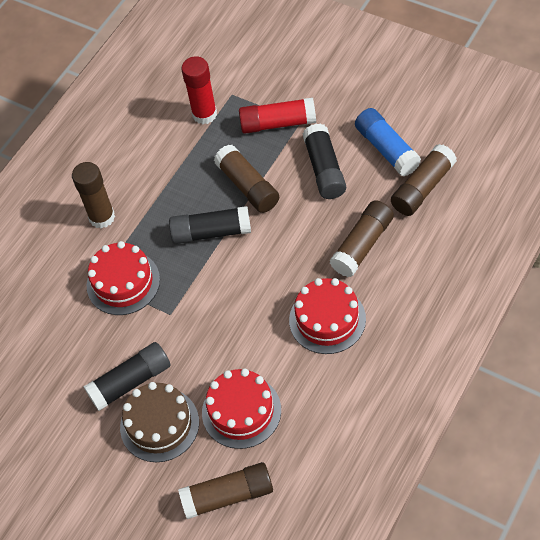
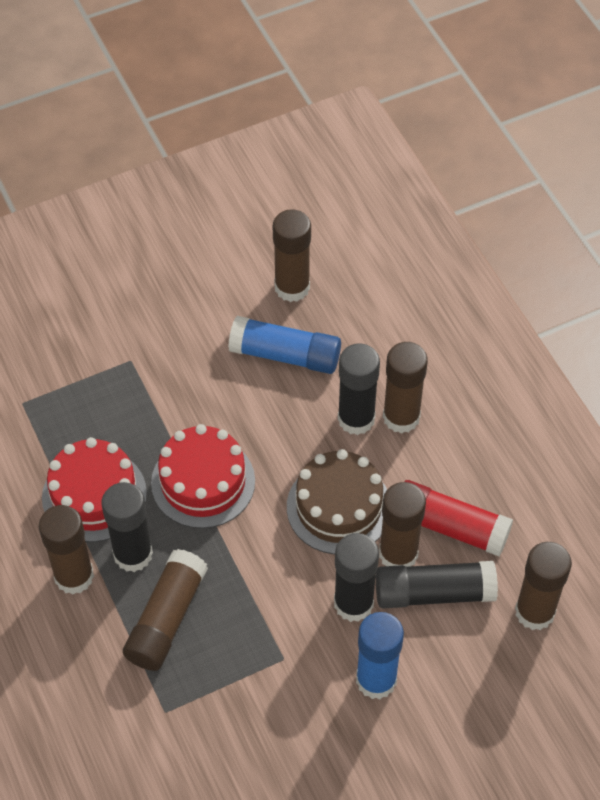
black glue stick: [84,342,171,411] [169,206,251,244] [303,123,346,199] = 3 -> [101,482,153,572] [334,533,379,622] [338,344,380,435] [376,561,498,608] = 4
blue glue stick: [355,108,421,176] = 1 -> [228,316,341,374] [356,612,404,699] = 2
brown glue stick: [72,162,115,229] [178,462,273,519] [214,144,279,213] [330,200,394,277] [391,144,457,216] = 5 -> [39,505,94,594] [123,549,208,671] [273,209,311,302] [379,482,426,567] [383,342,428,433] [515,542,572,630] = 6
red cake: [87,241,160,315] [202,369,281,449] [289,278,366,354] = 3 -> [42,437,147,542] [151,424,255,528] = 2
red glue stick: [181,56,217,124] [239,98,316,134] = 2 -> [404,480,513,556] = 1

